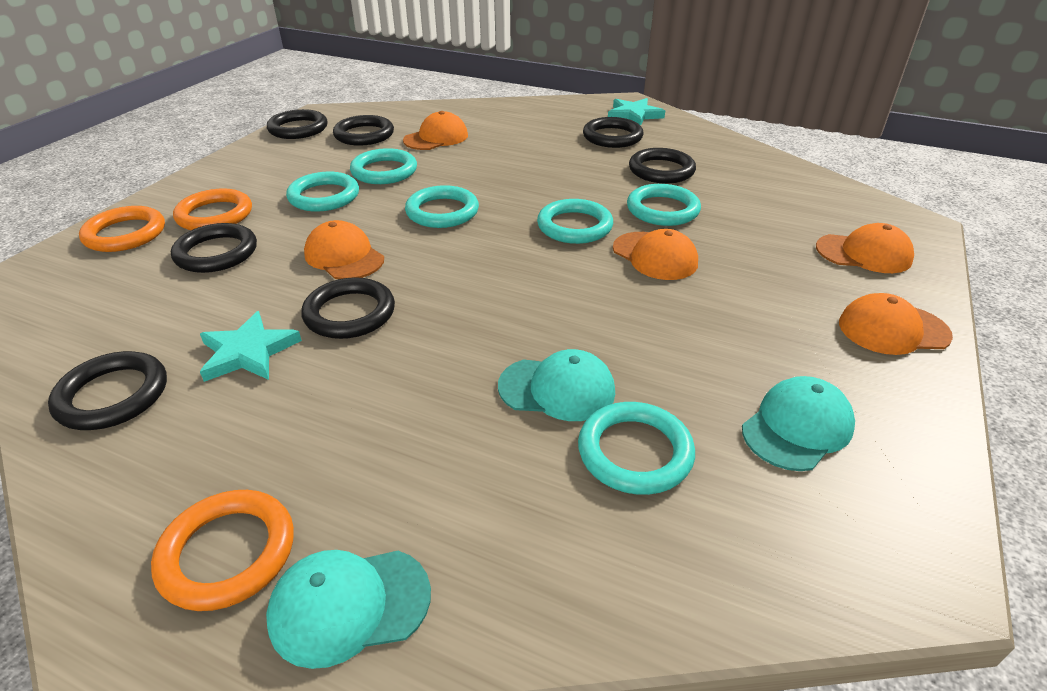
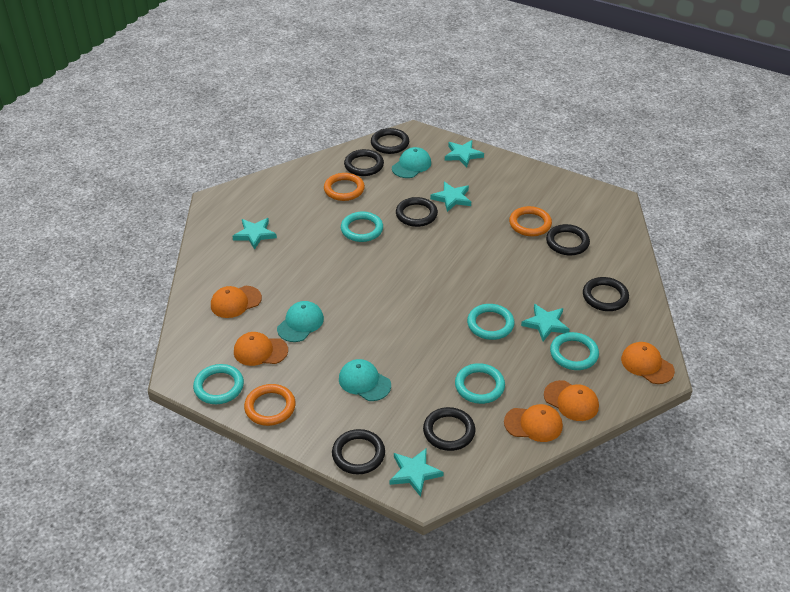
turquoise ring: [286,172,359,212] [350,148,417,184] [405,185,479,228] [537,199,613,244] [578,402,695,495] [627,184,701,226] = 6 -> [193,364,244,404] [341,212,383,242] [455,363,505,404] [467,304,515,340] [550,332,599,370] = 5
turquoise star: [200,311,302,382] [608,98,665,126] = 2 -> [232,218,277,250] [389,448,444,497] [430,182,471,212] [445,140,484,167] [521,304,570,341] = 5

